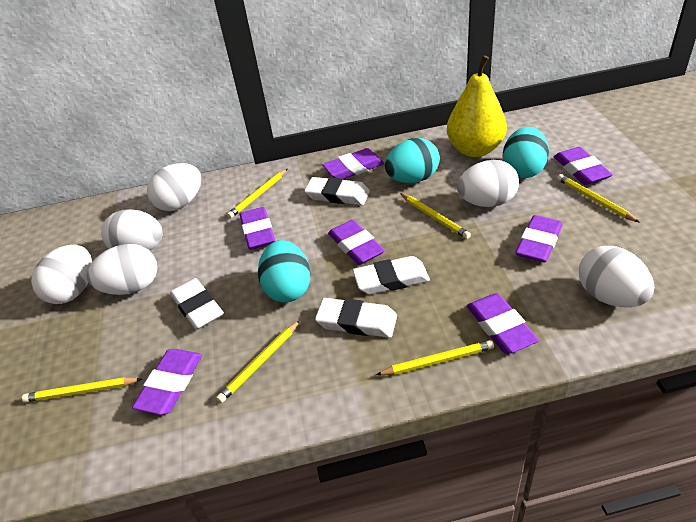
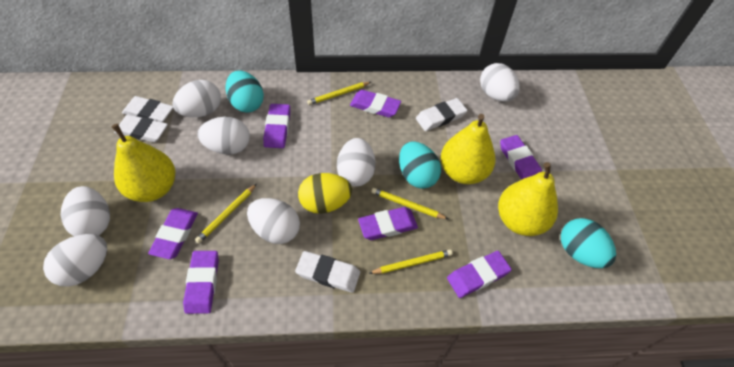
white egg: [31,245,92,304] [87,244,157,295] [101,209,163,251] [147,163,201,211] [457,160,519,207] [579,246,654,307] = 6 -> [43,234,107,287] [61,186,110,236] [172,80,221,117] [198,117,250,155] [247,198,300,244] [337,138,376,186] [480,63,520,102] = 7
yellow egg: none = 0 -> [298,173,352,214] = 1
yellow pear: [447,55,507,157] = 1 -> [112,124,175,202] [441,114,495,184] [498,162,558,236] = 3
yellow pencil: [22,377,142,403] [216,320,300,403] [227,169,287,219] [376,340,494,375] [400,193,471,239] [557,174,640,223] = 6 -> [195,184,257,243] [307,82,371,105] [369,249,453,274] [371,188,448,219] = 4

